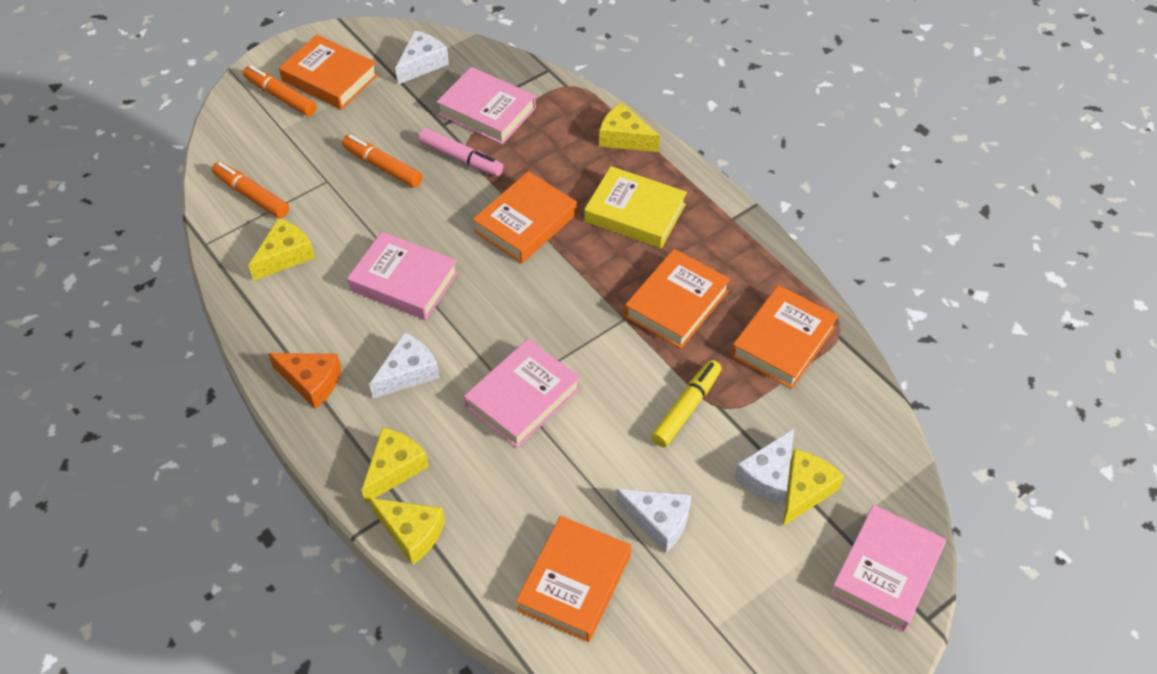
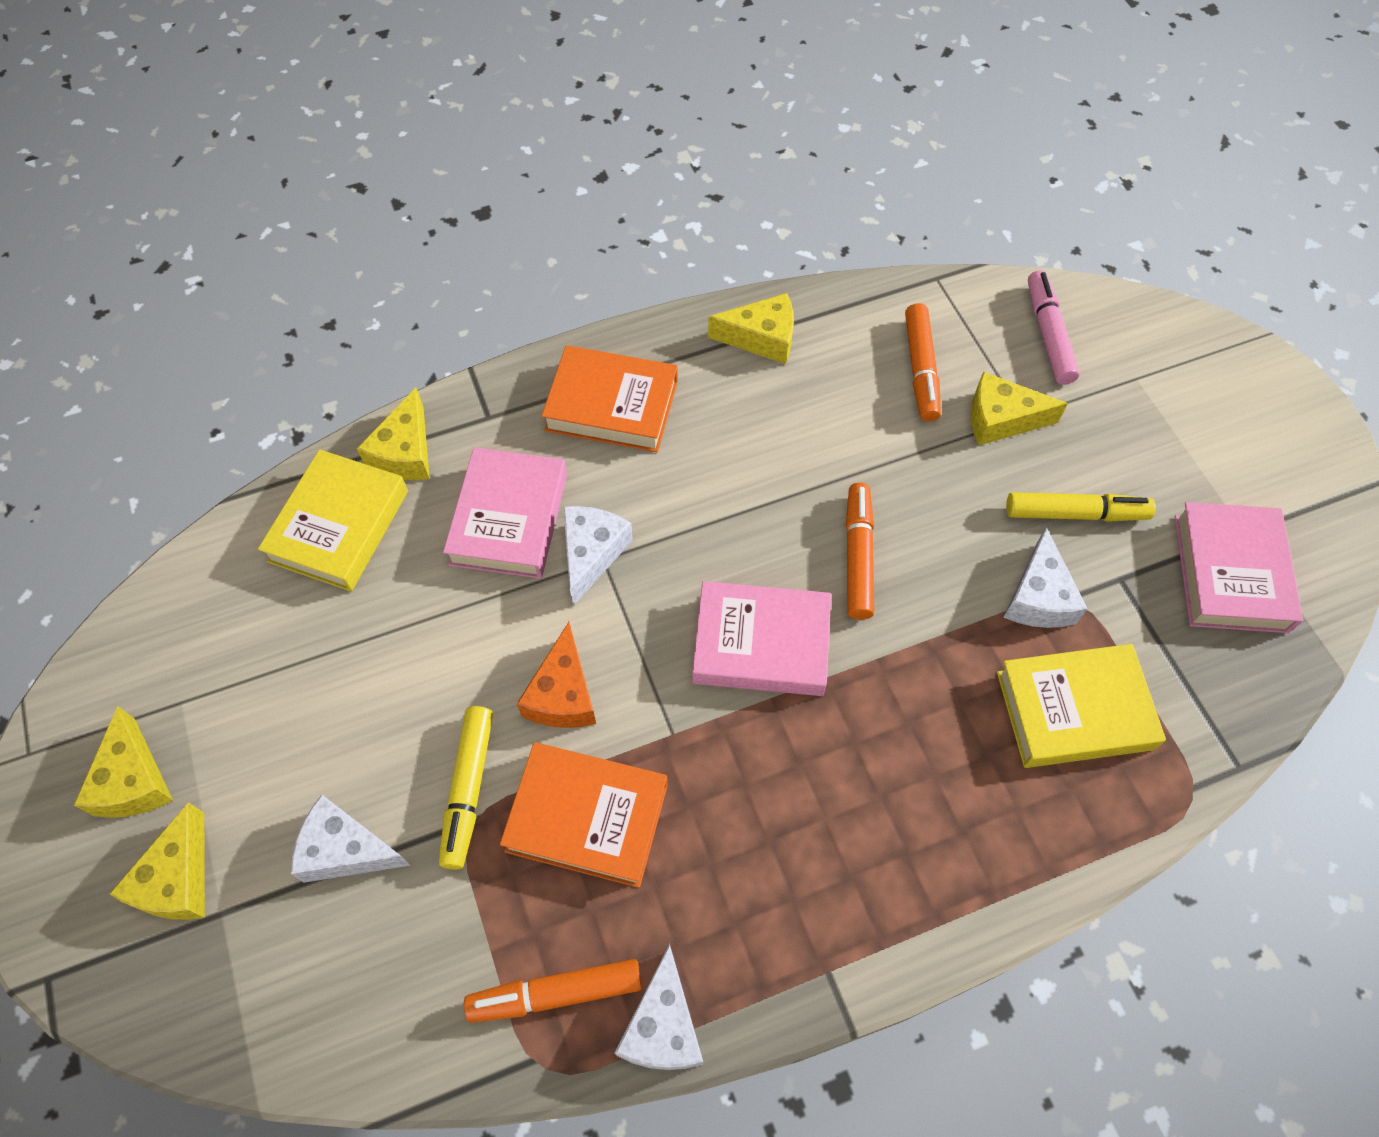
orange book: [279,34,378,110] [472,171,577,263] [516,516,631,642] [624,249,730,349] [731,285,838,389] = 5 -> [500,742,668,888] [542,345,678,452] = 2
pink book: [347,232,458,320] [437,67,536,145] [464,339,580,448] [830,505,946,632] = 4 -> [443,447,567,579] [692,581,831,696] [1175,502,1303,633] = 3
yellow book: [584,166,687,248] = 1 -> [258,449,408,591] [997,644,1166,768] = 2
yellow marker: [651,360,722,447] = 1 -> [439,706,493,870] [1006,492,1156,522] = 2

